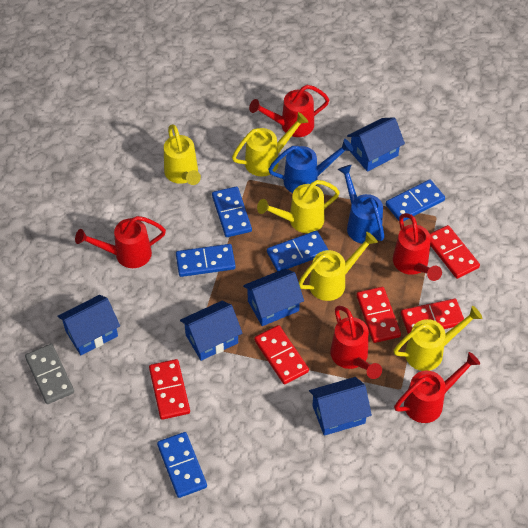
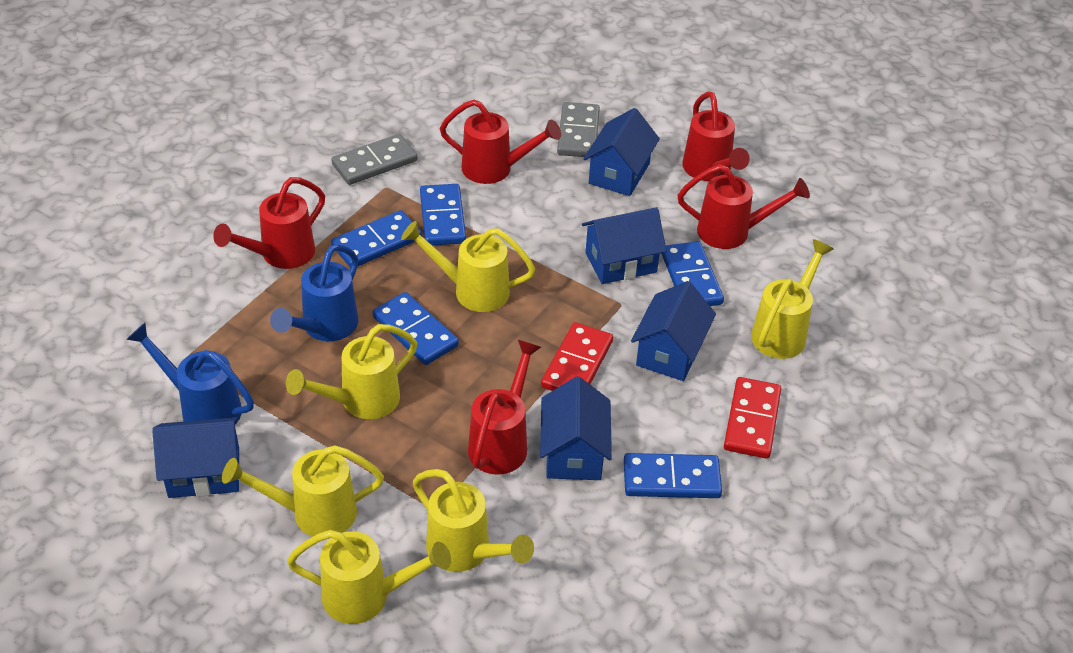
grey domino: [25,344,74,404] = 1 -> [331,134,417,185] [557,102,600,157] = 2
red domino: [149,359,190,420] [254,325,309,384] [356,287,401,343] [401,299,464,334] [430,225,480,279] = 5 -> [541,322,613,391] [724,377,781,459] = 2
yellow watering can: [164,124,201,185] [232,112,308,176] [257,180,340,233] [299,232,378,301] [393,306,482,371] = 5 -> [222,445,384,537] [286,324,417,419] [287,530,451,624] [401,221,535,312] [413,469,534,572] [751,239,834,359] = 6

